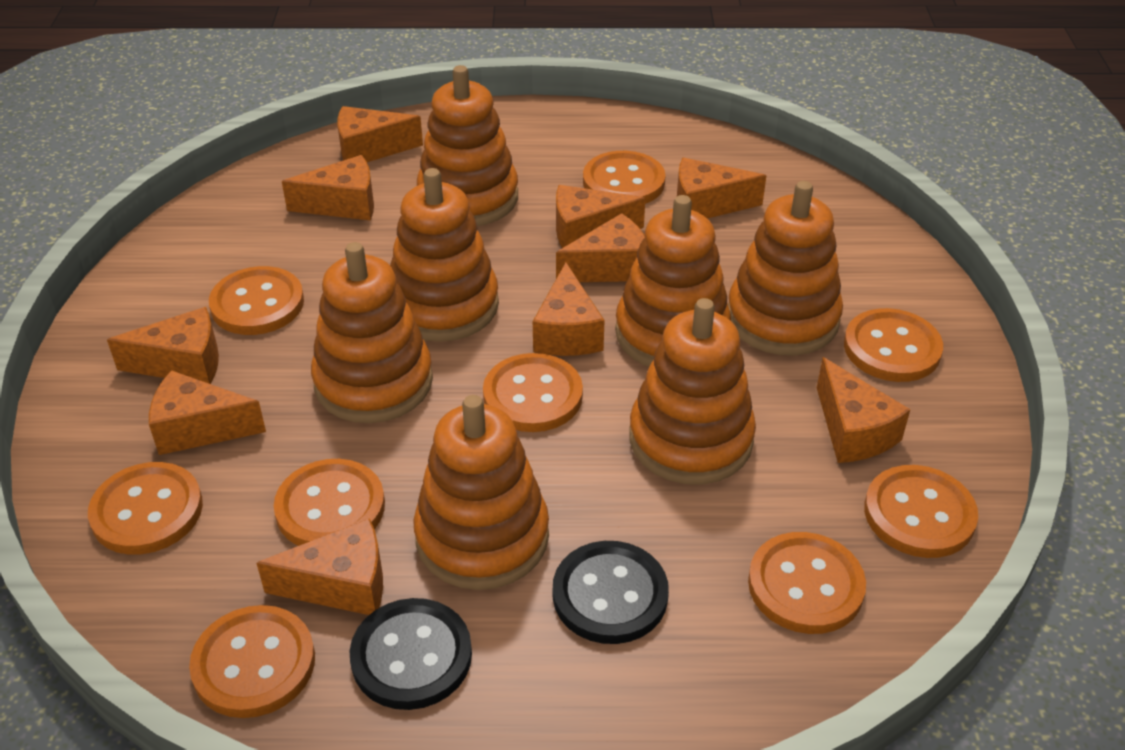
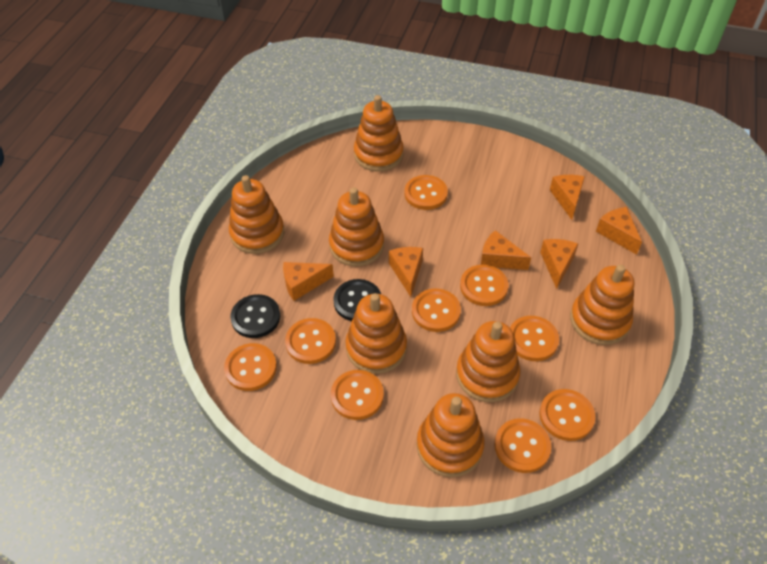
orange cheese: [107,307,219,384] [149,370,266,455] [257,518,383,615] [282,155,374,220] [337,106,423,162] [533,262,604,356] [556,185,645,248] [556,213,645,282] [677,158,767,218] [817,357,911,463] = 10 -> [283,262,334,301] [389,247,423,297] [481,230,531,270] [540,239,578,289] [550,175,585,220] [596,207,642,255] = 6

